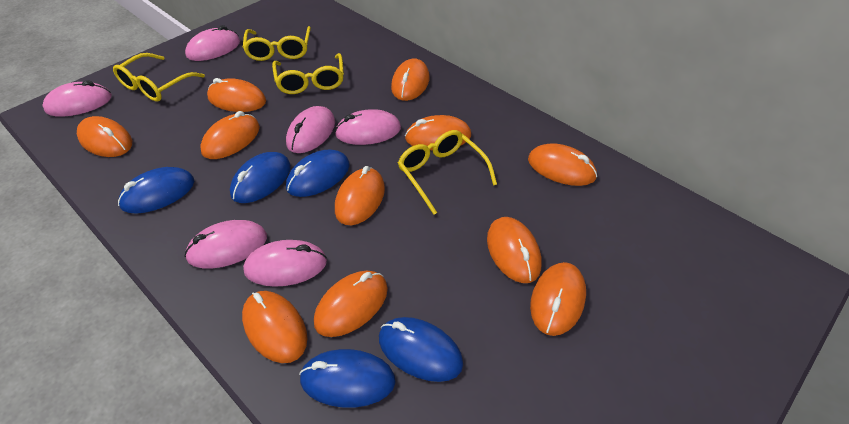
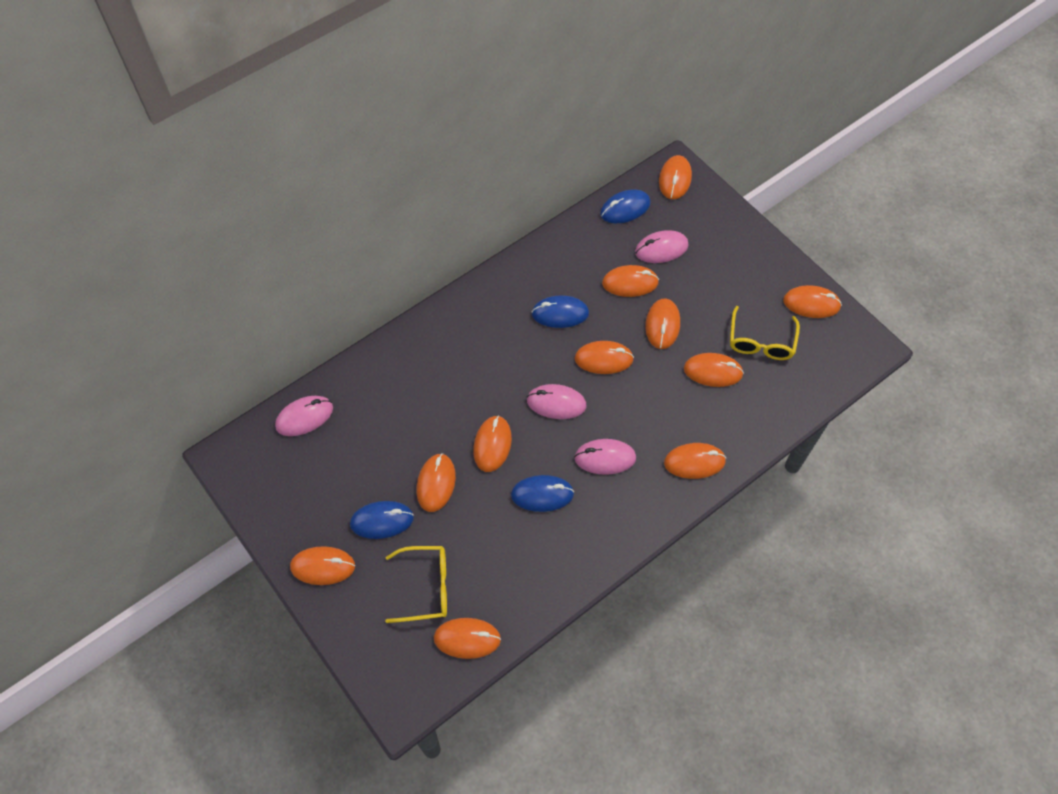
blue mouse: [118,167,194,213] [230,152,291,203] [286,150,349,197] [299,349,396,408] [379,317,463,382] = 5 -> [350,501,414,539] [511,475,574,512] [532,295,589,328] [600,190,650,223] = 4
pink mouse: [42,81,112,117] [184,220,267,269] [185,25,240,61] [243,240,327,287] [286,106,335,153] [335,109,401,145] = 6 -> [275,396,333,436] [527,384,587,419] [574,439,636,475] [635,230,689,263] = 4
yellow glasses: [113,53,205,102] [243,26,311,61] [272,53,344,94] [398,130,497,215] = 4 -> [385,546,447,623] [730,306,800,360] = 2

